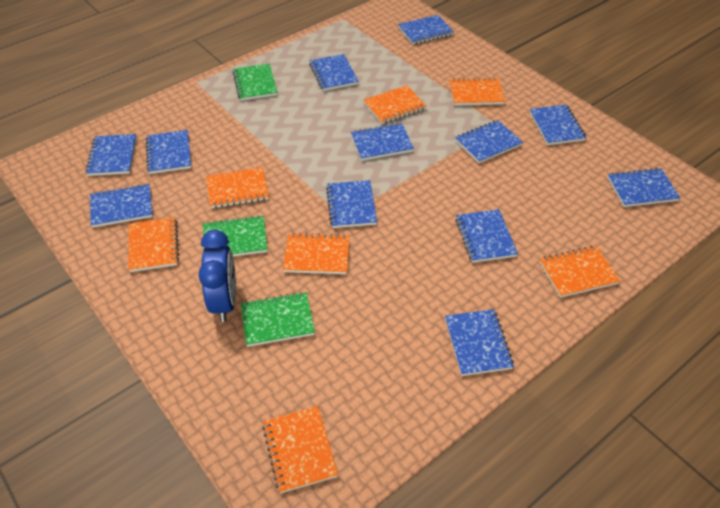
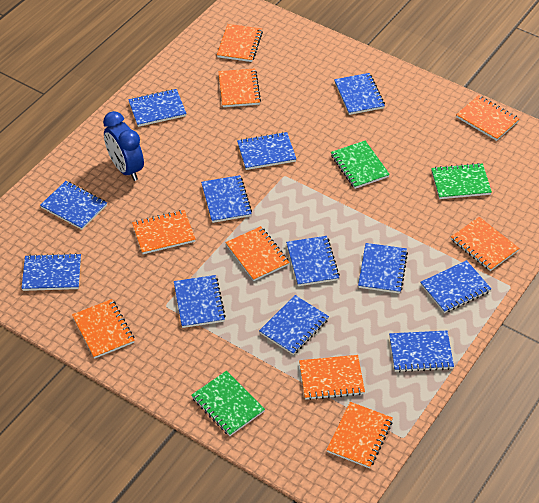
orange notebook: [128,217,179,272] [206,167,269,208] [262,406,338,493] [283,233,350,274] [363,85,426,124] [449,78,505,106] [540,246,620,298] = 7 -> [72,299,135,359] [132,210,196,254] [217,24,263,62] [218,69,261,107] [225,226,290,281] [299,355,365,400] [327,402,393,468] [451,217,519,271] [456,95,519,141] = 9

